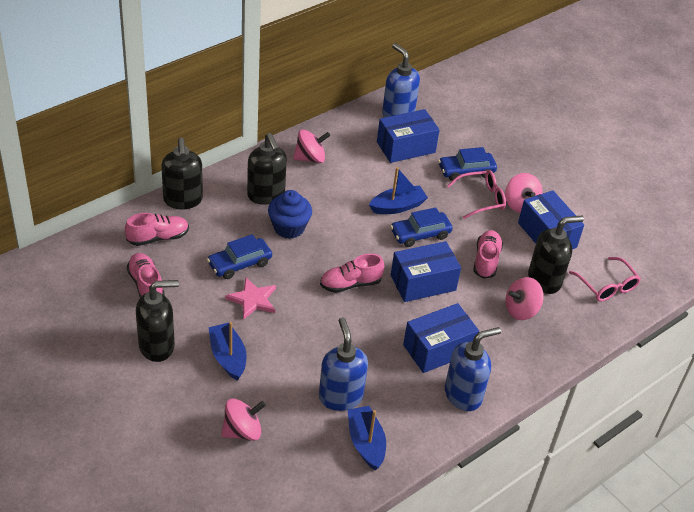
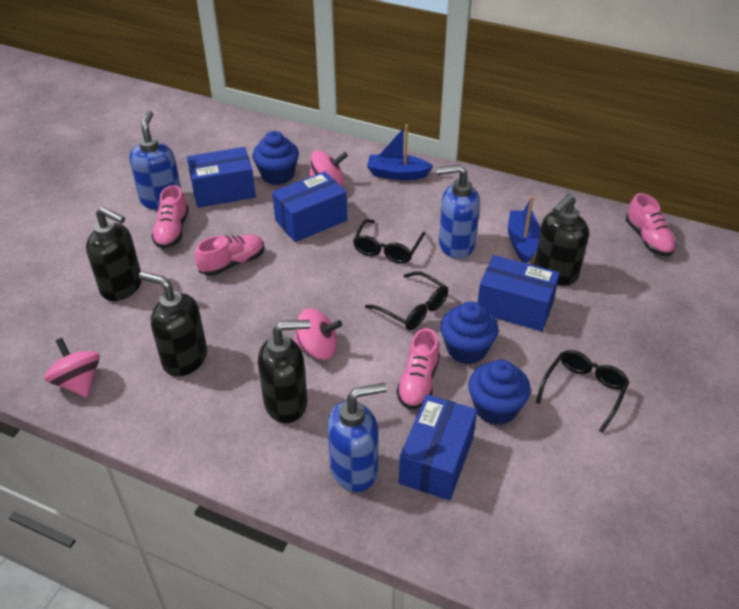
black glasses: none = 0 -> [353,219,426,264] [365,271,448,330] [536,350,630,433] = 3
blue boat: [208,322,246,381] [348,406,386,470] [369,167,428,214] = 3 -> [367,125,433,180] [508,196,541,264] = 2
blue car: [207,234,272,279] [390,207,453,247] [438,147,497,181] = 3 -> none = 0
blue cupcake: [268,190,312,239] = 1 -> [252,131,299,185] [440,301,499,364] [468,360,531,425] = 3
pink glasses: [447,170,506,219] [569,257,641,301] = 2 -> none = 0
pink spinning top: [221,399,266,441] [293,129,330,163] [505,173,543,213] [505,277,544,320] = 4 -> [45,338,100,398] [294,308,342,360] [309,150,348,187] = 3
pink star: [225,277,276,320] = 1 -> none = 0

